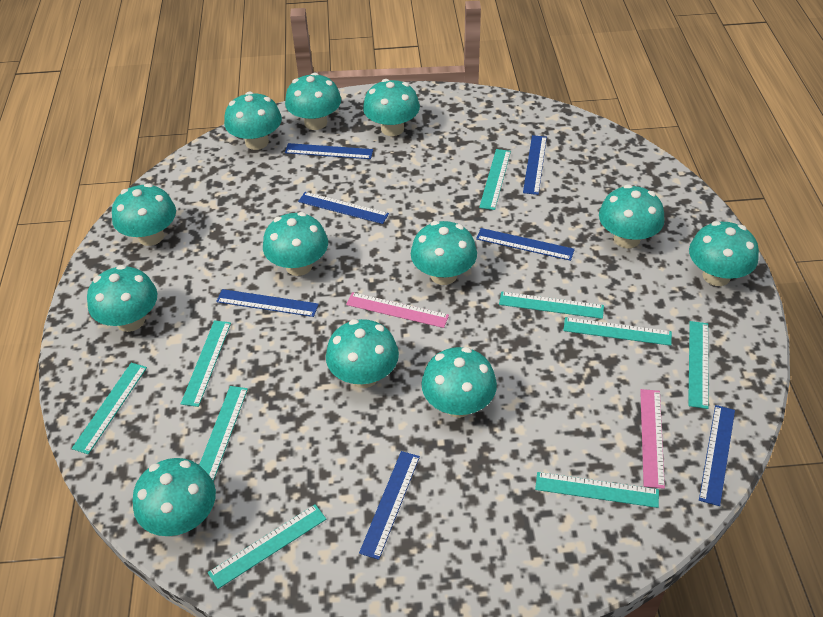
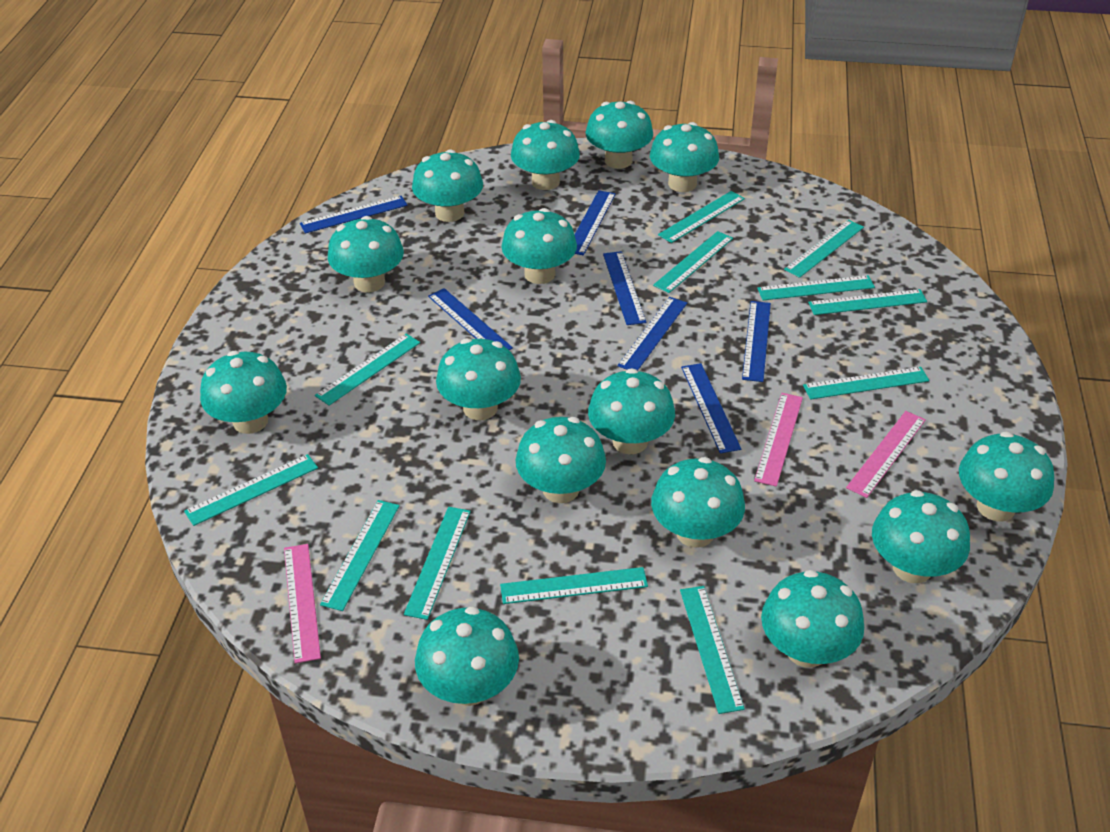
pink ruler: [346,292,449,328] [640,389,665,489] = 2 -> [284,544,321,664] [754,393,803,487] [846,411,926,498] = 3
turquoise mushroom: [87,265,157,332] [112,183,176,246] [133,458,216,536] [224,92,282,150] [263,212,328,276] [285,73,341,130] [326,319,399,388] [363,79,420,136] [411,221,477,285] [421,347,497,418] [599,184,665,248] [689,221,759,286] = 12 -> [200,351,287,434] [328,216,404,292] [412,149,483,222] [415,606,519,706] [436,338,521,420] [502,208,577,284] [511,120,580,190] [516,417,606,503] [586,101,653,169] [588,368,675,454] [650,122,719,192] [651,457,745,548] [761,570,864,668] [872,490,970,583] [959,431,1054,521] = 15
turquoise ruler: [72,363,147,454] [181,320,231,407] [199,386,248,482] [208,504,326,589] [479,149,511,210] [499,292,604,319] [535,472,659,508] [563,317,672,346] [688,321,708,409] = 9 -> [184,454,318,526] [315,334,420,405] [320,500,400,611] [404,507,471,620] [500,567,648,604] [653,231,733,293] [658,191,745,243] [680,586,745,714] [757,275,875,300] [784,220,864,278] [803,367,929,400] [808,289,927,315] = 12

